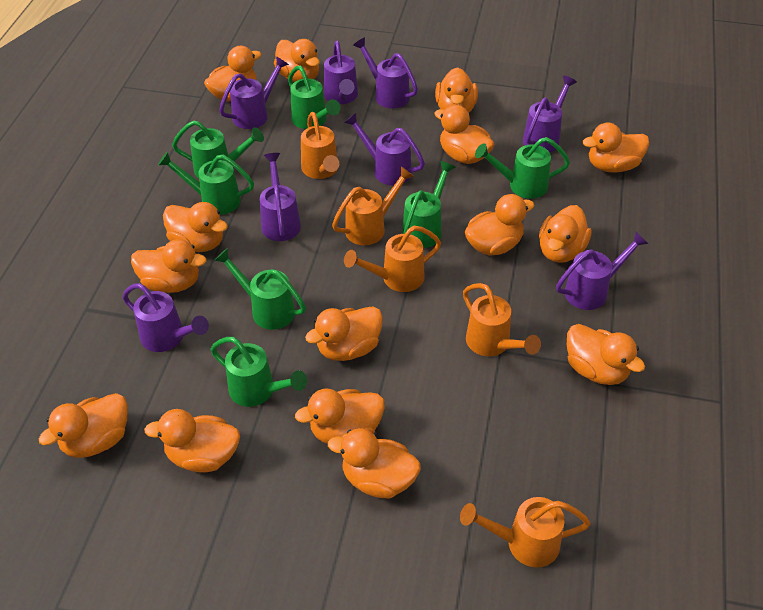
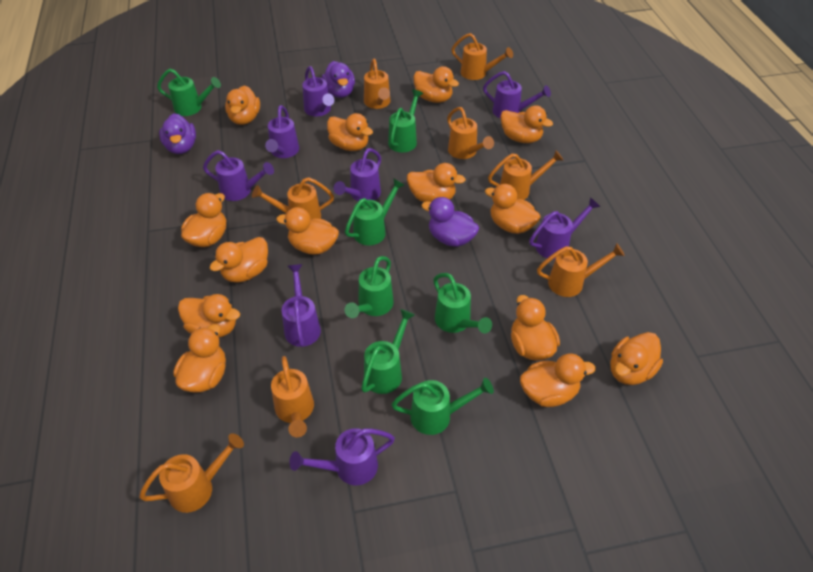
orange duck: [39,393,128,458] [131,239,206,293] [144,409,240,473] [163,202,228,252] [204,46,262,102] [274,39,320,82] [295,388,385,444] [305,306,383,361] [328,428,421,498] [434,105,494,164] [435,67,478,113] [464,194,535,256] [539,205,591,263] [567,324,645,385] [582,123,649,173] = 15 -> [173,324,226,393] [178,294,240,337] [181,193,226,247] [209,237,268,282] [225,85,260,125] [277,207,339,255] [327,113,373,151] [407,163,466,202] [414,66,459,103] [485,184,541,234] [500,105,553,143] [511,295,560,361] [520,353,596,407] [610,332,663,385] = 14
orange watering can: [301,112,339,179] [332,166,414,245] [344,226,441,292] [460,497,590,568] [463,283,541,356] = 5 -> [139,433,244,513] [252,177,334,219] [271,356,314,438] [364,59,391,109] [447,107,494,159] [451,33,513,80] [488,150,564,200] [537,243,625,297] = 8
purple duck: none = 0 -> [159,113,196,154] [322,61,355,98] [422,197,479,247] = 3

